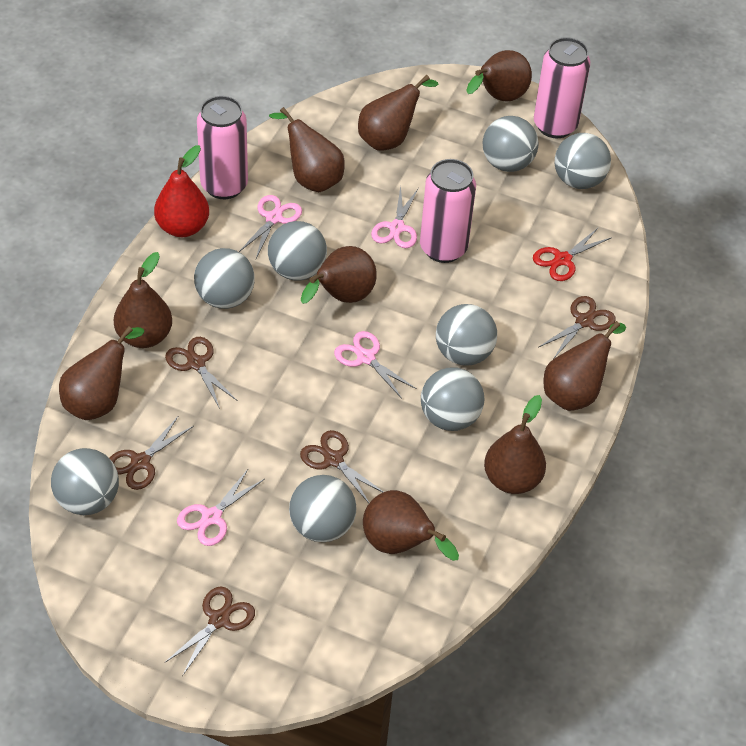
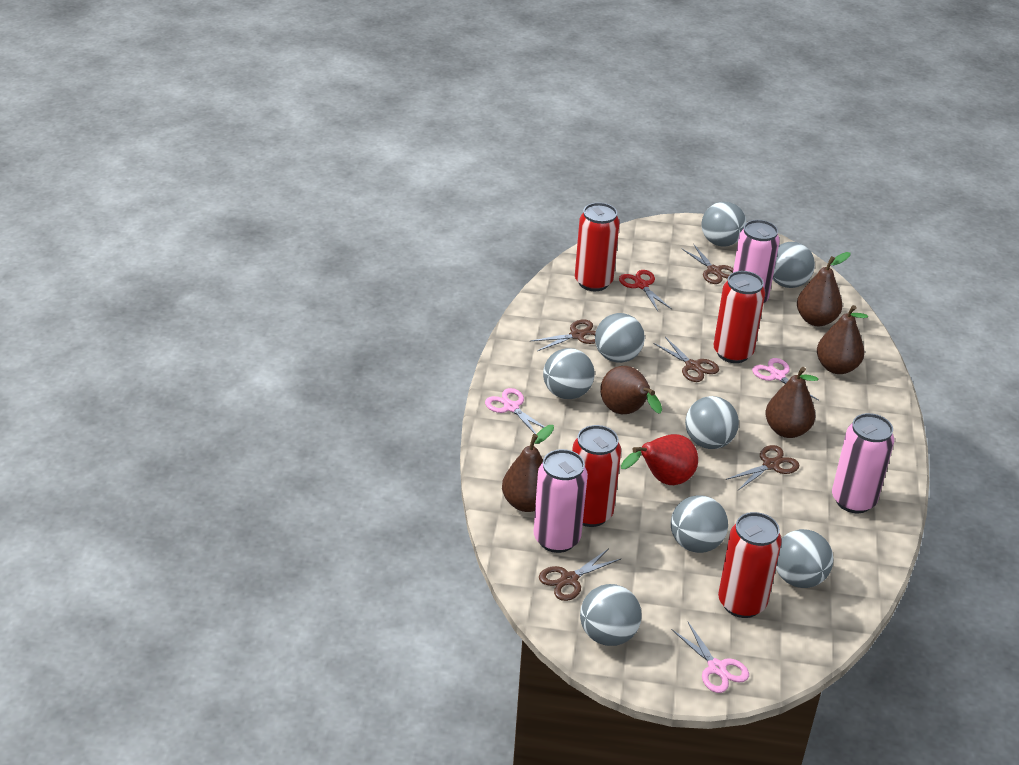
brown pear: [59,326,145,420] [114,252,172,348] [269,107,345,192] [301,246,377,304] [358,75,438,151] [363,490,459,561] [466,50,532,102] [484,395,546,494] [543,321,626,411] = 9 -> [502,425,554,512] [600,366,662,414] [765,367,818,438] [797,252,850,326] [817,305,868,374] = 5
pink scissors: [177,468,265,546] [239,195,302,258] [334,331,417,399] [371,186,419,248] = 4 -> [485,388,545,434] [672,622,749,693] [752,358,819,401] = 3
red can: none = 0 -> [572,425,621,527] [575,203,619,291] [714,271,765,363] [718,512,782,618] = 4

